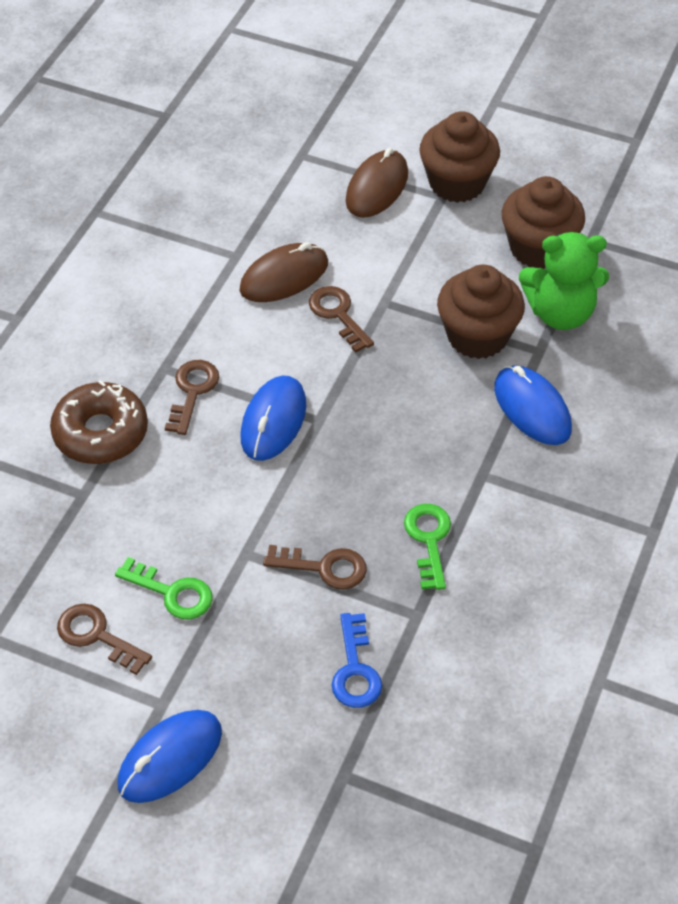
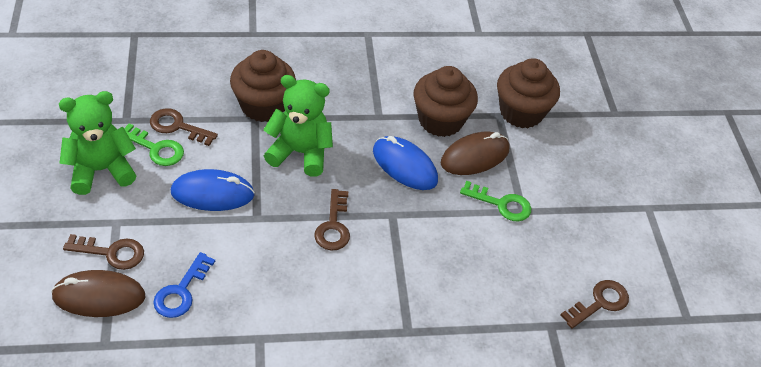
blue mouse: [118,710,222,803] [240,375,306,461] [494,365,572,445] = 3 -> [171,169,255,211] [373,136,438,190] = 2
brown donut: [50,380,148,464] = 1 -> none = 0
green teddy bear: [519,232,609,330] = 1 -> [59,91,137,195] [264,75,333,177] = 2

